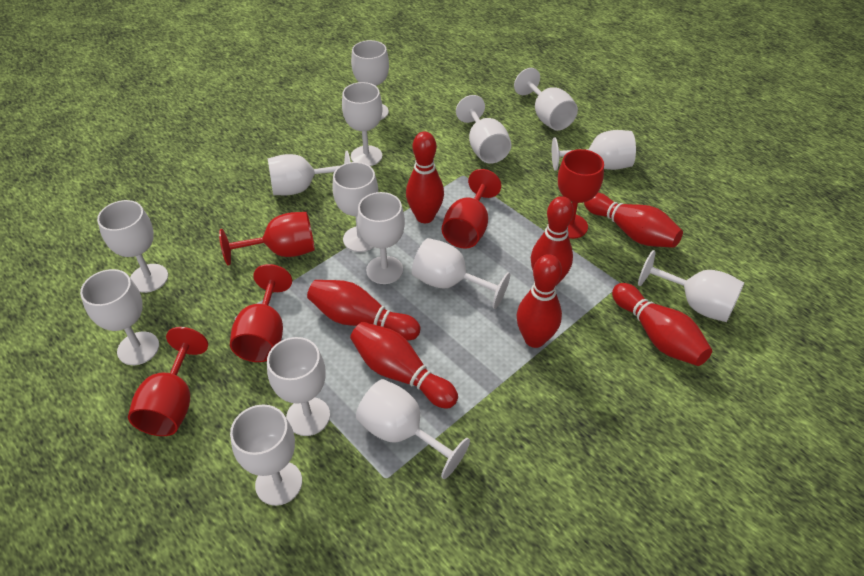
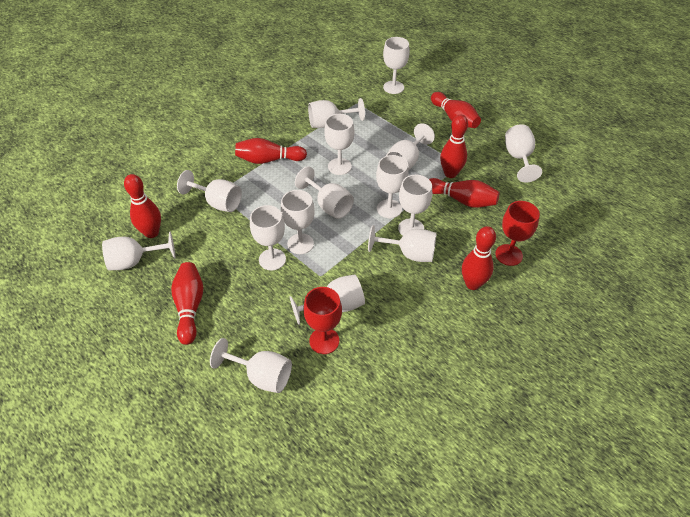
red goblet: [128,327,208,436] [219,212,315,266] [230,264,292,362] [442,169,501,249] [558,149,604,239] = 5 -> [303,287,342,354] [495,201,540,266] = 2

